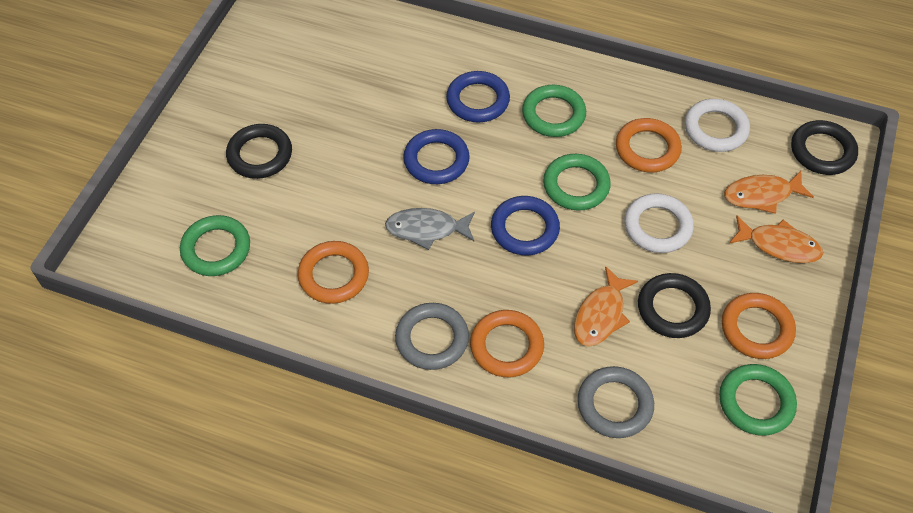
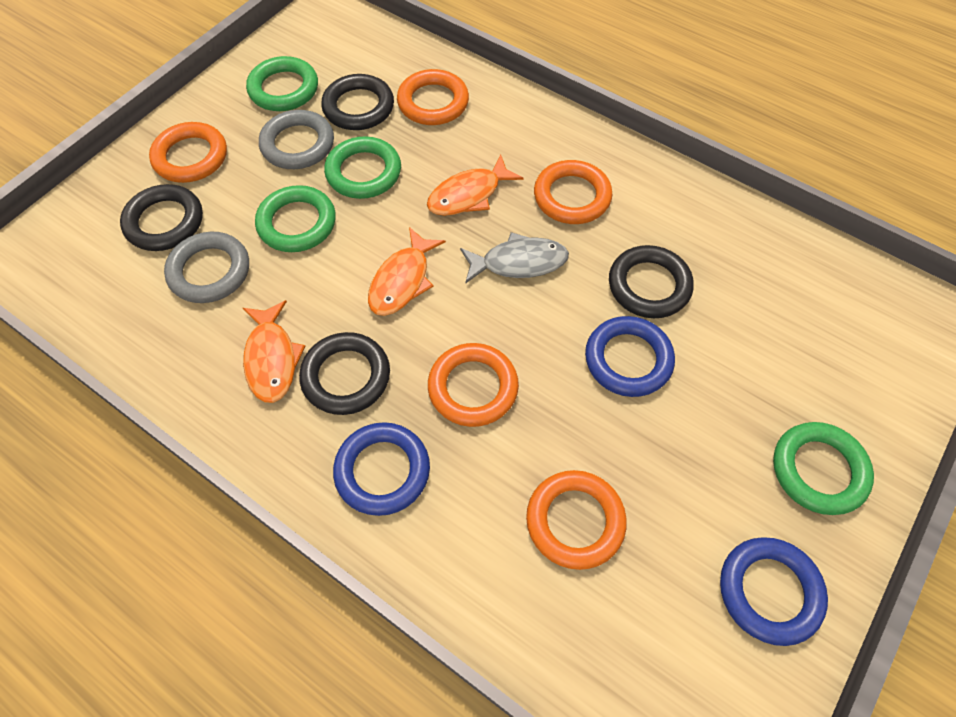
black ring: [226,124,292,179] [638,273,711,338] [791,120,858,175] = 3 -> [120,184,203,251] [299,332,390,415] [321,74,394,130] [609,245,694,318] = 4
orange ring: [298,241,369,304] [470,310,544,377] [616,118,682,172] [722,293,796,359] = 4 -> [149,122,227,183] [397,69,469,125] [428,343,519,427] [526,470,627,570] [534,160,612,224] = 5
white ring: [624,193,694,253] [685,99,750,152] = 2 -> none = 0

